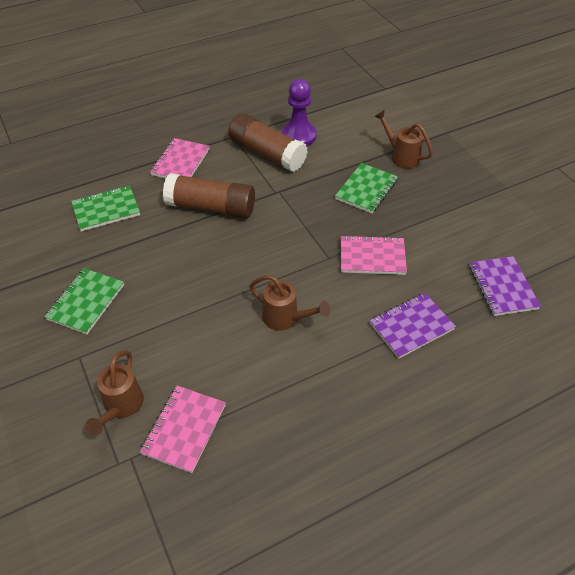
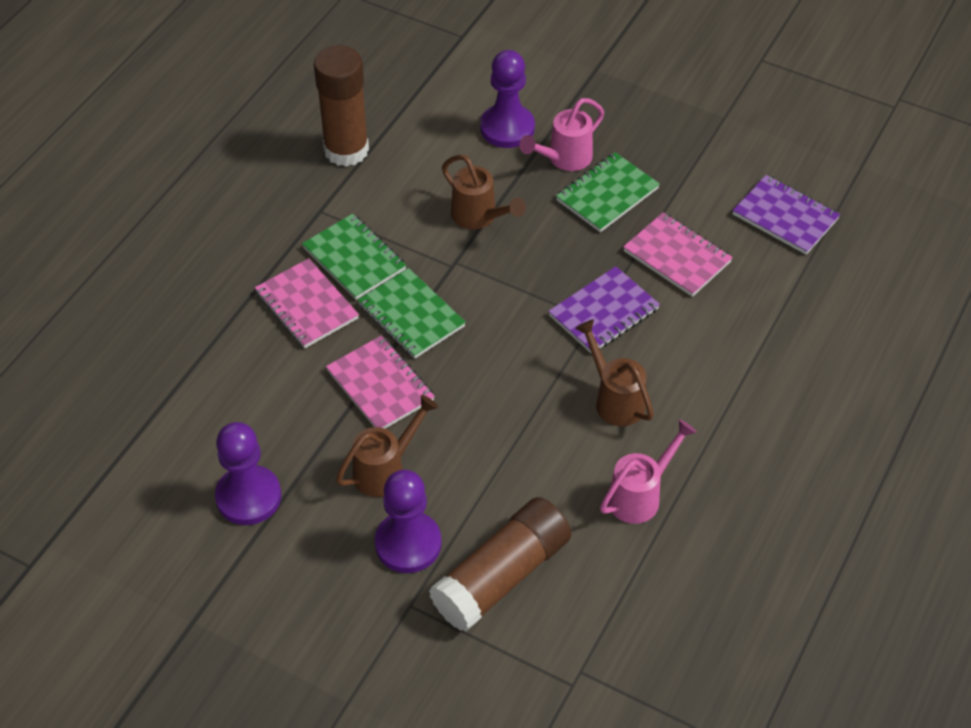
pink watering can: none = 0 -> [520,98,604,171] [600,419,697,524] = 2
purple pawn: [282,79,317,146] = 1 -> [215,422,281,525] [375,470,442,573] [480,50,535,148] = 3

